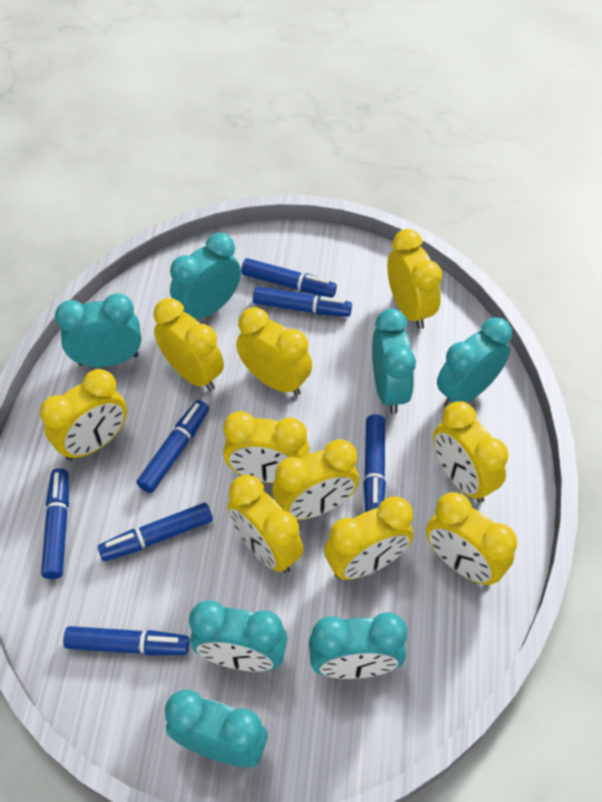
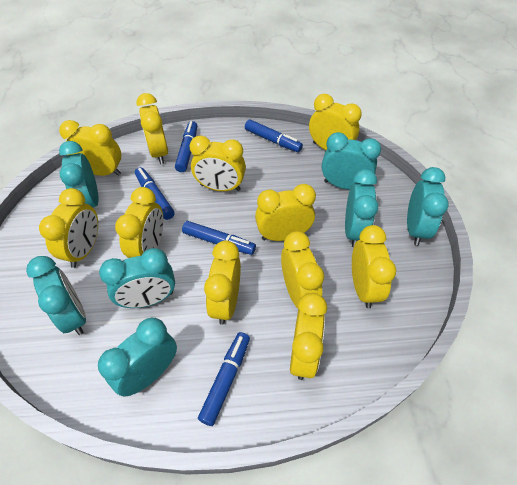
blue marker: [41,468,69,579] [63,626,190,655] [98,503,213,561] [137,400,209,493] [241,258,337,298] [253,286,352,317] [363,414,386,512] = 7 -> [135,167,175,220] [175,121,197,172] [182,221,256,255] [198,332,250,426] [245,119,303,152] = 5
yellow clock: [40,369,127,461] [154,298,224,391] [223,411,309,483] [227,475,304,573] [236,307,312,396] [272,439,359,520] [324,497,414,580] [387,229,442,329] [426,492,517,585] [433,401,508,503] = 10 -> [39,188,98,268] [59,120,121,176] [115,187,163,258] [136,93,168,164] [190,135,246,191] [204,240,241,325] [255,184,316,241] [281,231,324,308] [290,293,327,380] [309,94,362,150] [352,225,396,308] = 11

